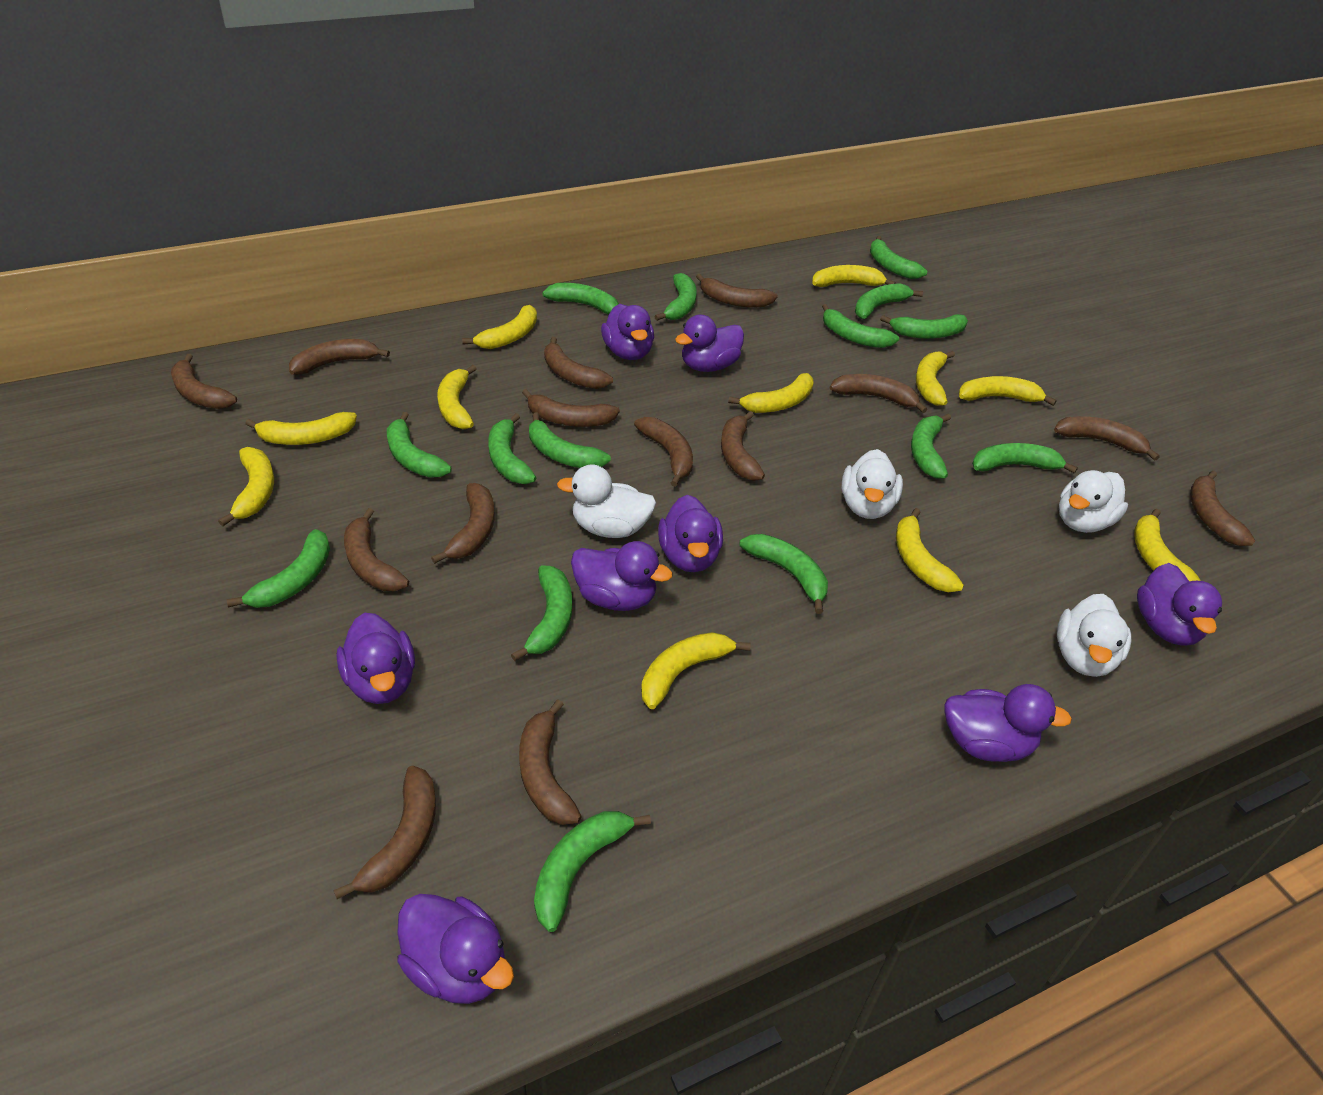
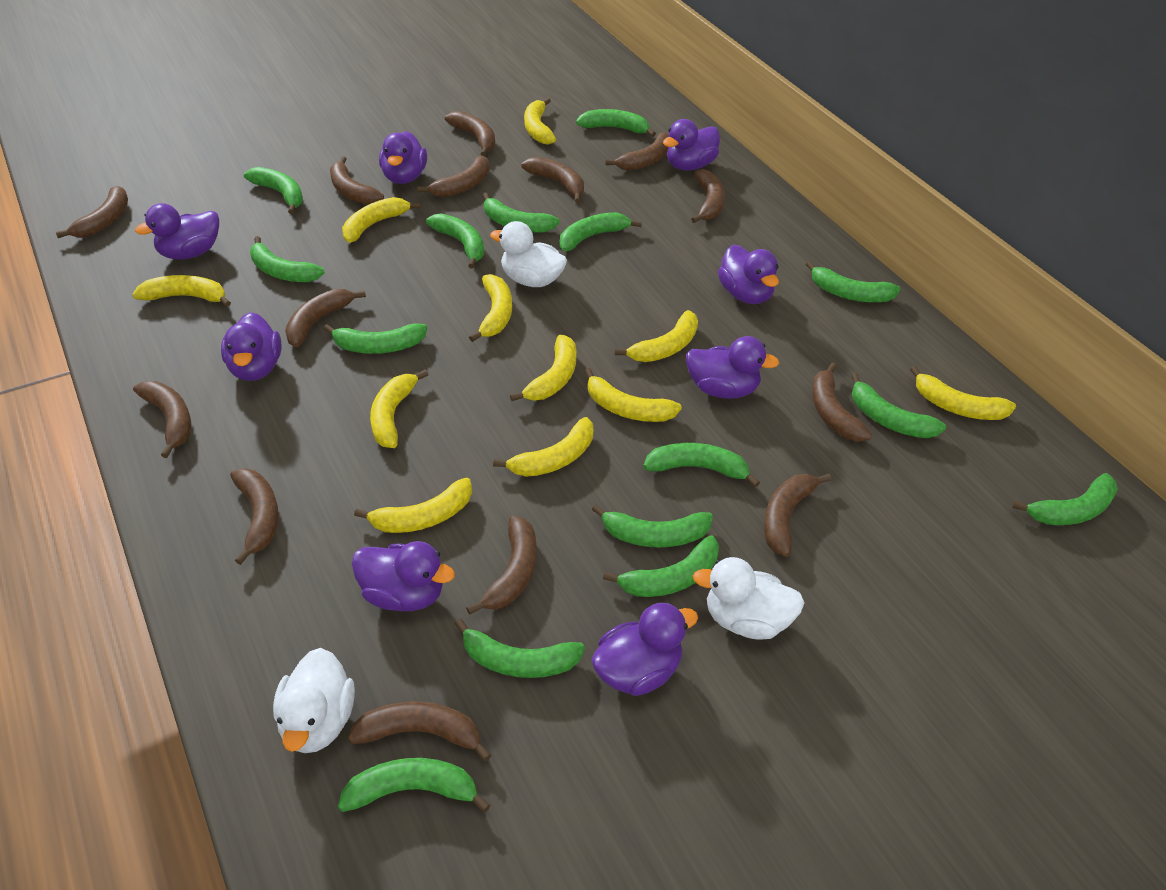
white duck: [557,464,656,538] [842,449,903,519] [1057,594,1131,677] [1059,470,1128,533] = 4 -> [273,648,355,753] [490,221,567,287] [693,557,805,640] = 3

